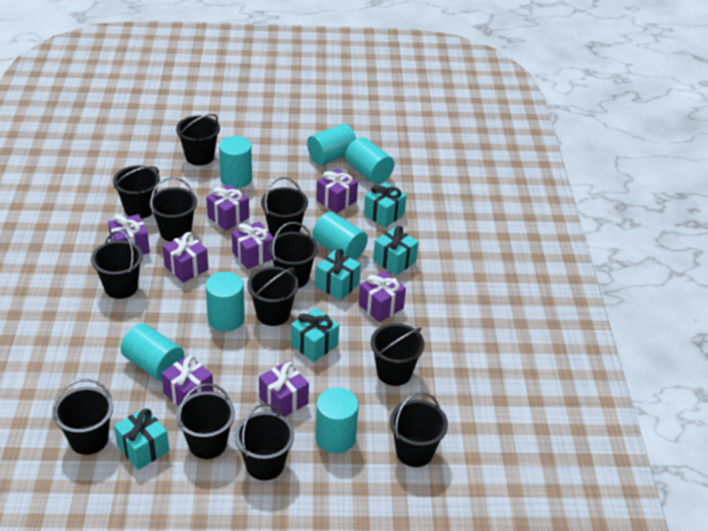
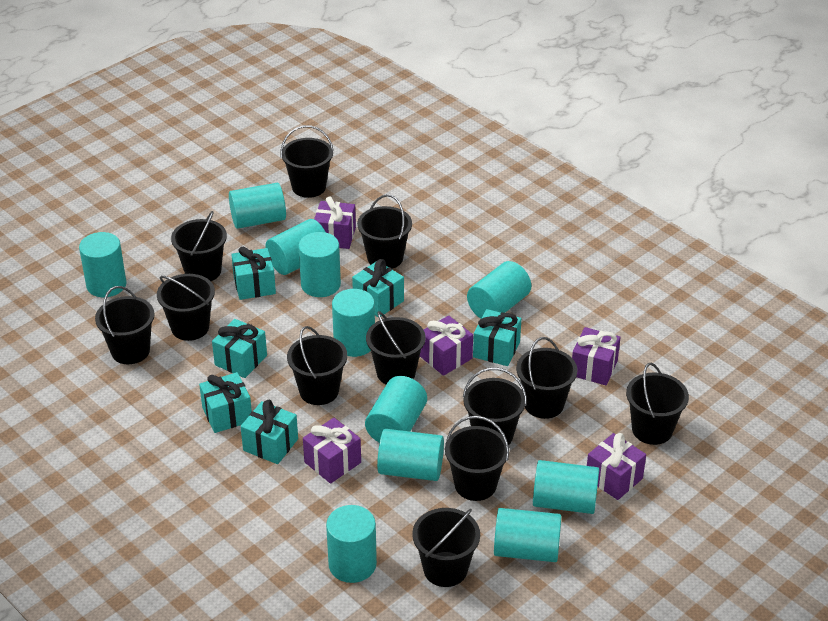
purple gift: [108,214,150,254] [161,355,213,406] [163,232,208,283] [206,184,249,231] [232,222,274,269] [259,361,309,417] [316,169,358,214] [359,271,406,322] = 8 -> [303,418,361,484] [314,196,356,249] [420,316,473,376] [572,327,621,385] [587,433,646,500] = 5
turquoise cylinder: [121,324,184,381] [205,272,245,331] [219,136,252,188] [307,124,356,165] [313,212,368,260] [315,388,359,453] [345,137,394,184] = 7 -> [79,232,127,297] [229,183,286,229] [265,219,326,275] [298,232,341,297] [326,505,377,583] [332,289,375,357] [365,376,427,443] [377,429,444,481] [467,261,531,319] [494,508,562,562] [533,460,599,514] = 11
turquoise gift: [114,408,169,470] [291,308,339,362] [315,249,361,300] [364,182,407,228] [373,226,419,275] = 5 -> [199,372,252,433] [212,319,267,378] [231,246,276,300] [241,400,298,464] [352,259,404,318] [473,309,522,366] = 6

